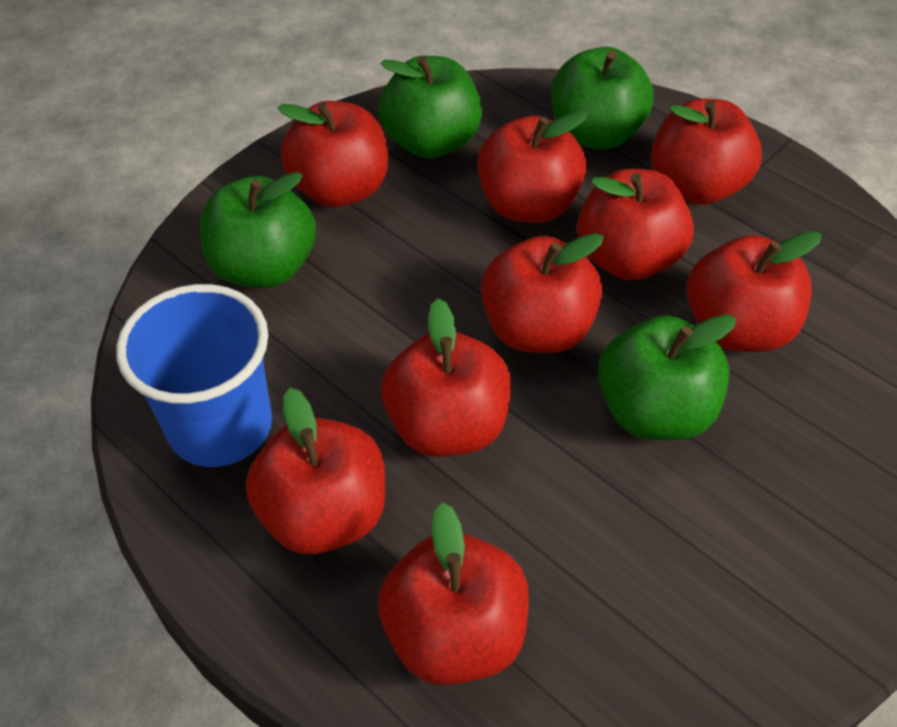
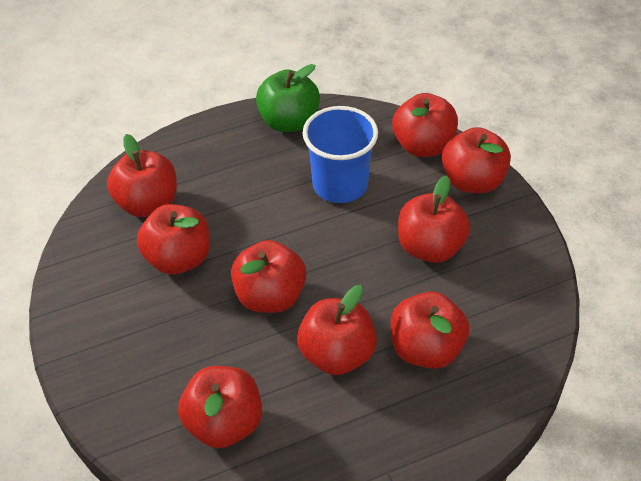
green apple: [200,172,316,288] [379,56,482,159] [552,47,654,150] [598,314,736,440] = 4 -> [256,64,320,132] = 1

